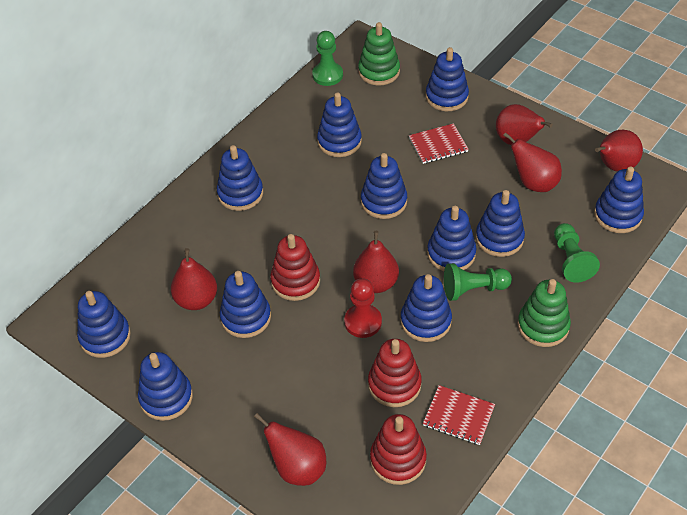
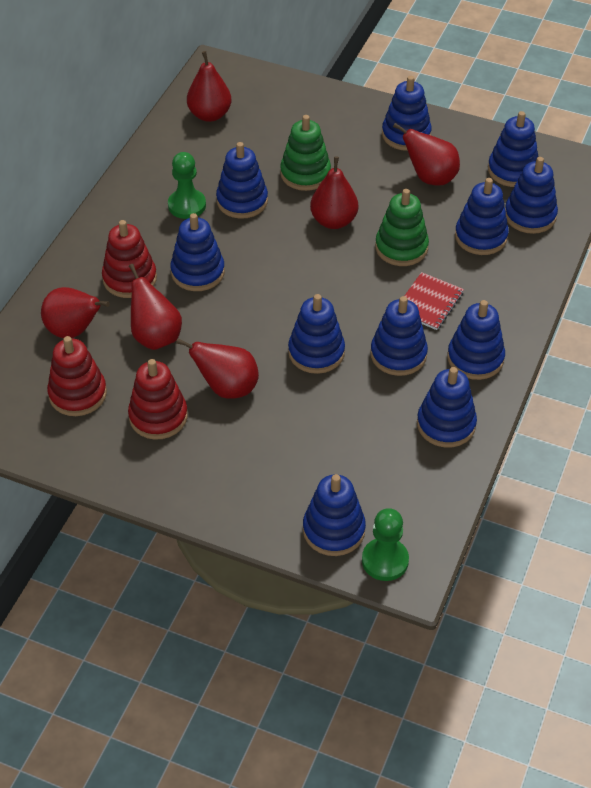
green pawn: [312,31,343,86] [444,263,512,301] [554,223,600,283] = 3 -> [168,152,206,219] [362,508,409,581] = 2
red notebook: [409,123,469,164] [423,385,495,445] = 2 -> [404,272,464,330] = 1
red pawn: [344,278,382,338] = 1 -> none = 0

